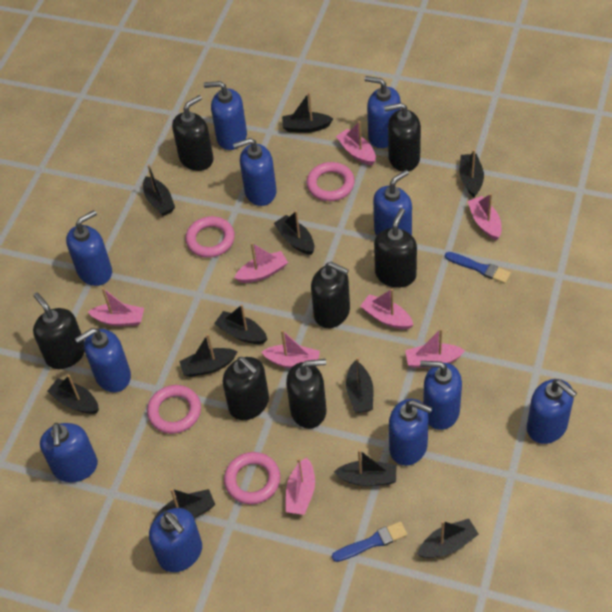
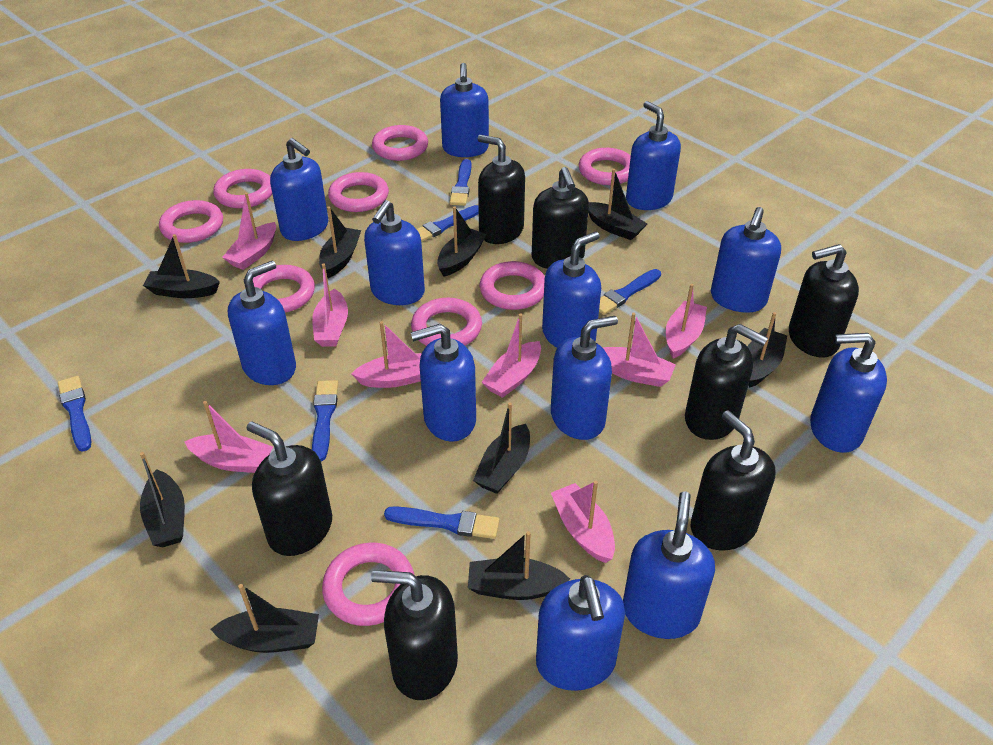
black boat: [47,375,99,414] [143,164,175,216] [153,488,215,521] [179,334,238,377] [214,304,267,344] [274,211,314,255] [282,92,333,133] [334,449,396,486] [346,357,373,413] [417,519,479,558] [459,149,484,197] = 11 -> [140,452,185,547] [143,234,220,298] [211,584,319,653] [319,207,361,278] [437,206,487,276] [468,531,570,600] [473,402,530,494] [588,169,647,240] [747,312,787,388] = 9
blue brush: [332,521,407,562] [445,252,511,284] = 2 -> [58,376,91,452] [312,380,338,462] [384,506,500,539] [416,205,479,242] [449,159,471,206] [599,269,661,315] = 6
blue soap dispenser: [40,423,98,483] [66,210,112,286] [75,328,131,392] [149,508,202,572] [204,81,247,150] [233,138,277,206] [364,76,401,148] [373,170,412,236] [389,399,432,466] [420,361,462,430] [527,379,577,444] = 11 -> [228,261,296,385] [270,138,328,241] [364,200,425,305] [411,324,476,442] [440,63,489,157] [536,575,625,691] [542,231,601,347] [551,316,618,440] [623,491,715,639] [626,101,681,210] [711,207,781,313] [810,333,887,453] = 12
pink ring: [147,385,201,434] [185,216,235,258] [224,452,280,504] [306,162,355,201] = 4 -> [159,200,223,243] [213,169,272,208] [253,265,315,313] [322,543,414,626] [328,172,389,212] [372,125,428,161] [411,298,482,346] [479,261,545,310] [579,148,631,185] = 9

